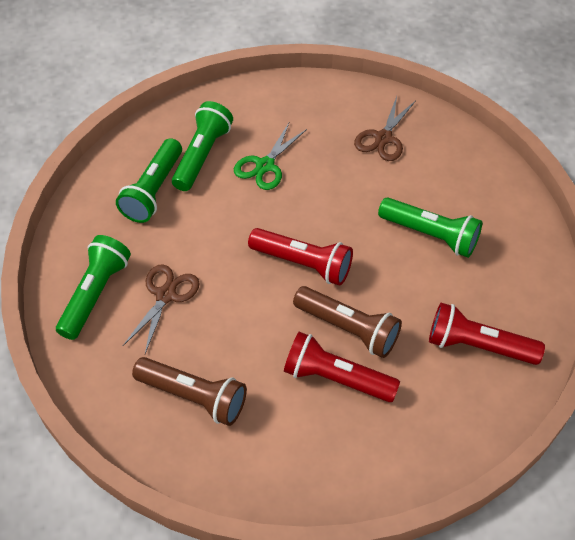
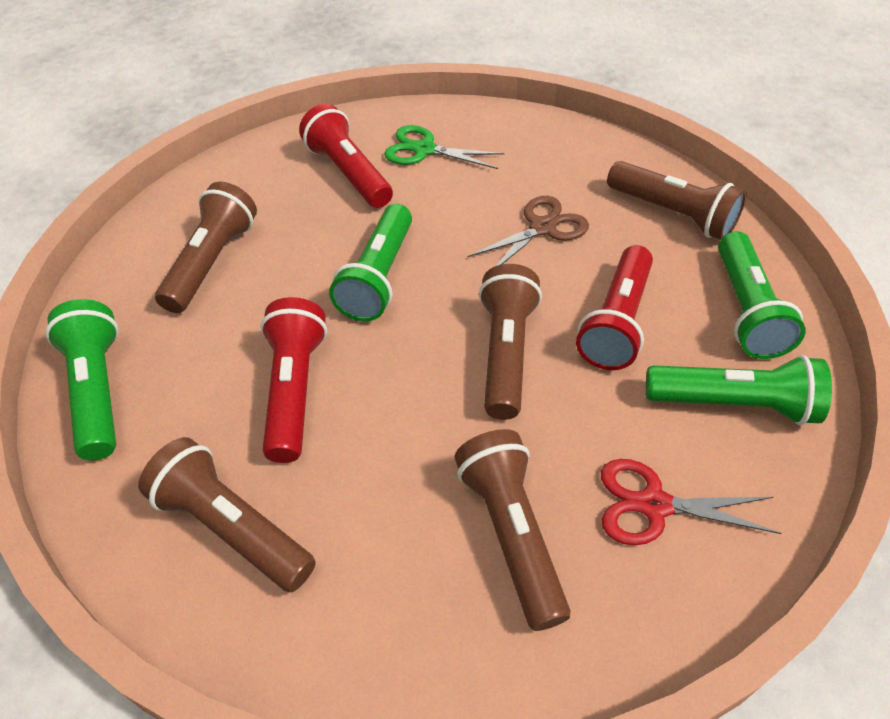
brown flashlight: [132,357,247,426] [293,286,402,358] = 2 -> [138,437,316,592] [155,182,257,313] [455,429,571,631] [479,264,542,420] [607,161,747,240] = 5
brown scissors: [123,264,200,354] [354,96,415,161] = 2 -> [467,196,589,266] = 1
red scissors: none = 0 -> [601,459,781,545] = 1

